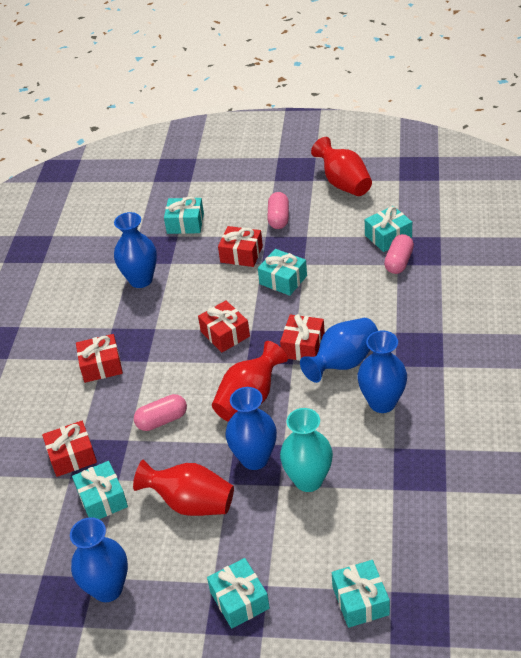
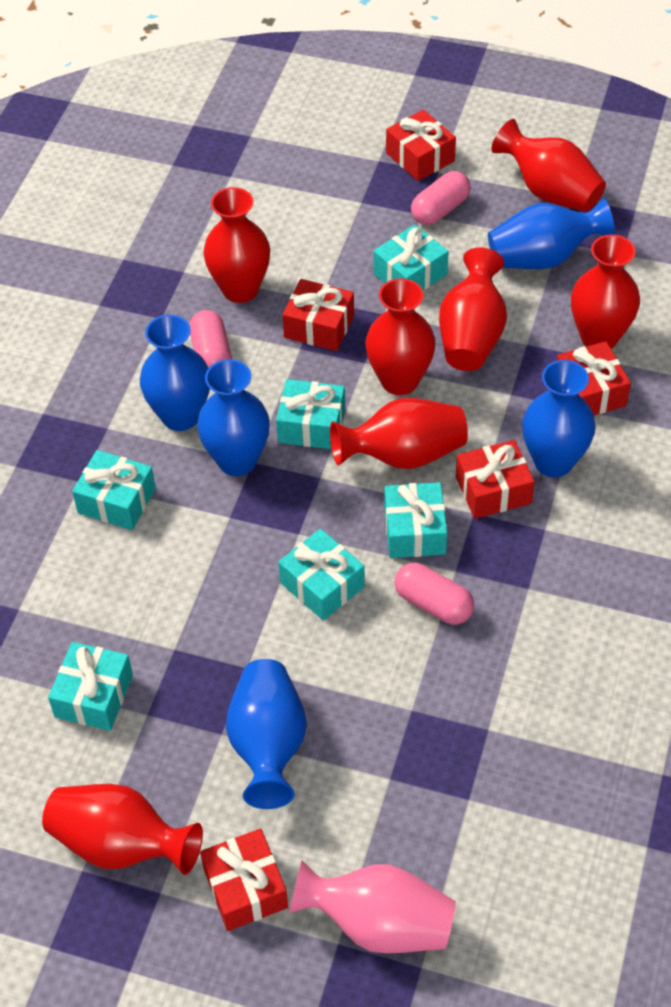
pink vase: none = 0 -> [289,861,456,954] = 1
red vase: [133,460,234,516] [212,341,288,422] [311,137,372,196] = 3 -> [42,784,203,875] [203,187,270,303] [330,398,468,469] [365,278,436,395] [439,247,507,371] [491,119,606,212] [571,235,640,349] = 7
turquoise vase: [280,408,333,492] = 1 -> none = 0

